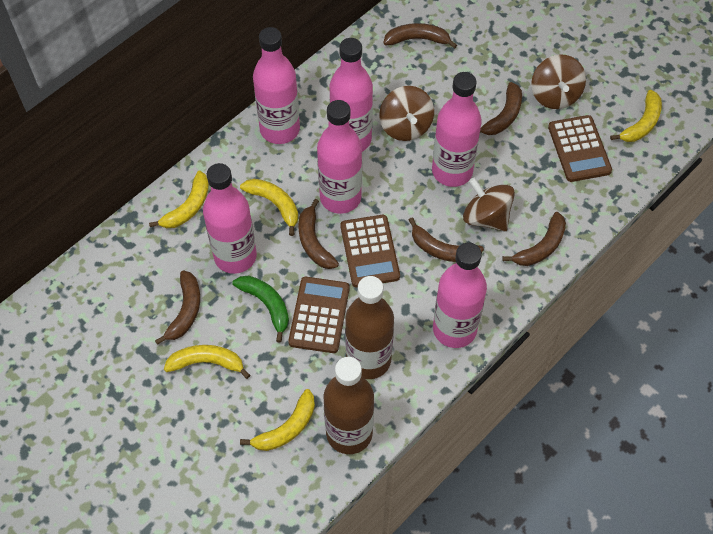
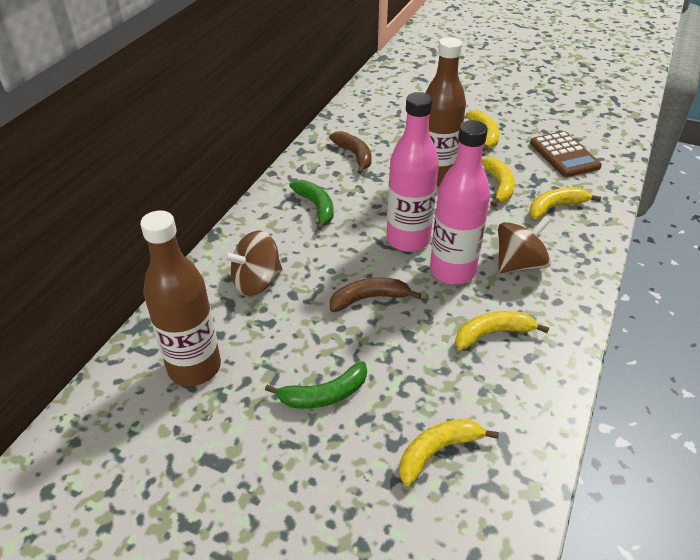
brown banana: [155,270,200,345] [299,199,339,269] [383,23,457,49] [409,217,484,262] [480,82,522,135] [502,212,566,266] = 6 -> [329,131,372,174] [330,278,421,312] = 2
brown calculator: [288,277,350,353] [340,215,400,287] [548,115,612,182] = 3 -> [530,131,602,177] = 1
brown spinning top: [379,86,434,141] [463,178,515,231] [531,55,586,109] = 3 -> [223,230,283,296] [498,216,551,274] = 2
green banana: [233,276,289,342] = 1 -> [265,361,367,409] [290,180,334,230] = 2
pink bottle: [203,163,257,274] [253,27,300,144] [317,100,362,214] [330,38,373,152] [432,72,482,187] [433,242,487,348] = 6 -> [386,92,439,252] [430,120,490,284] = 2

